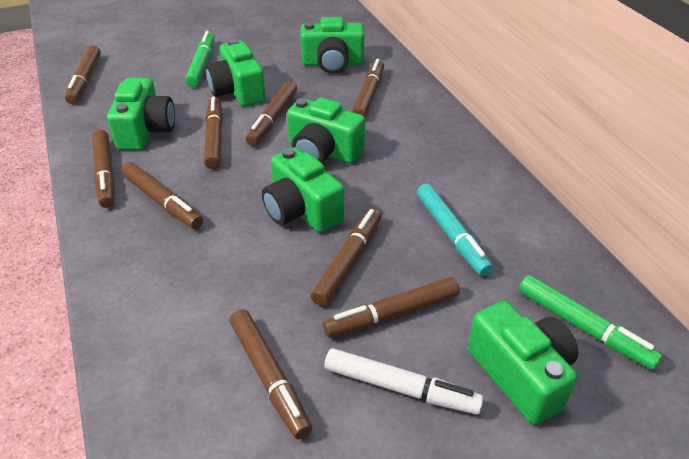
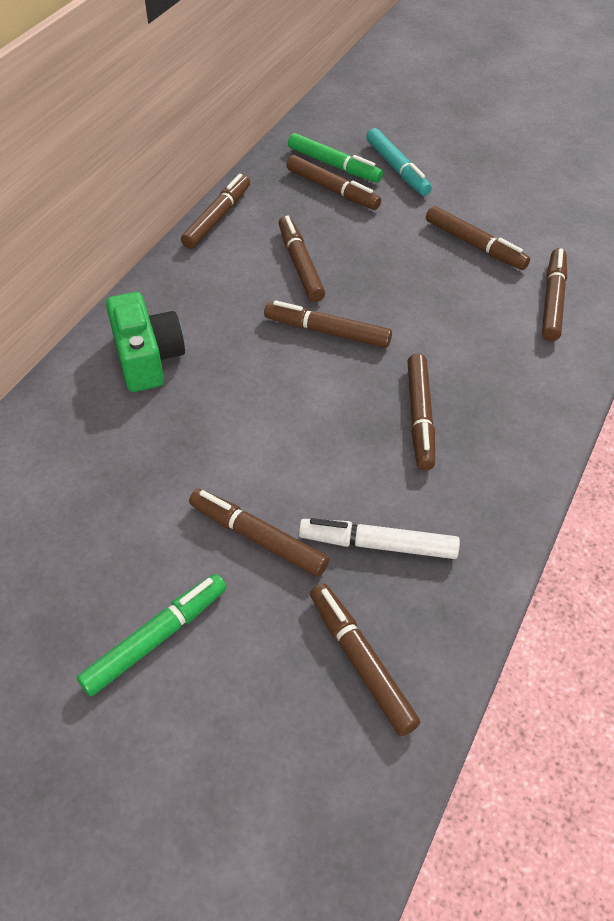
green camera: [107,78,175,150] [206,39,266,106] [262,147,344,233] [287,97,365,163] [300,17,365,74] [468,301,578,425] = 6 -> [106,292,185,392] = 1

